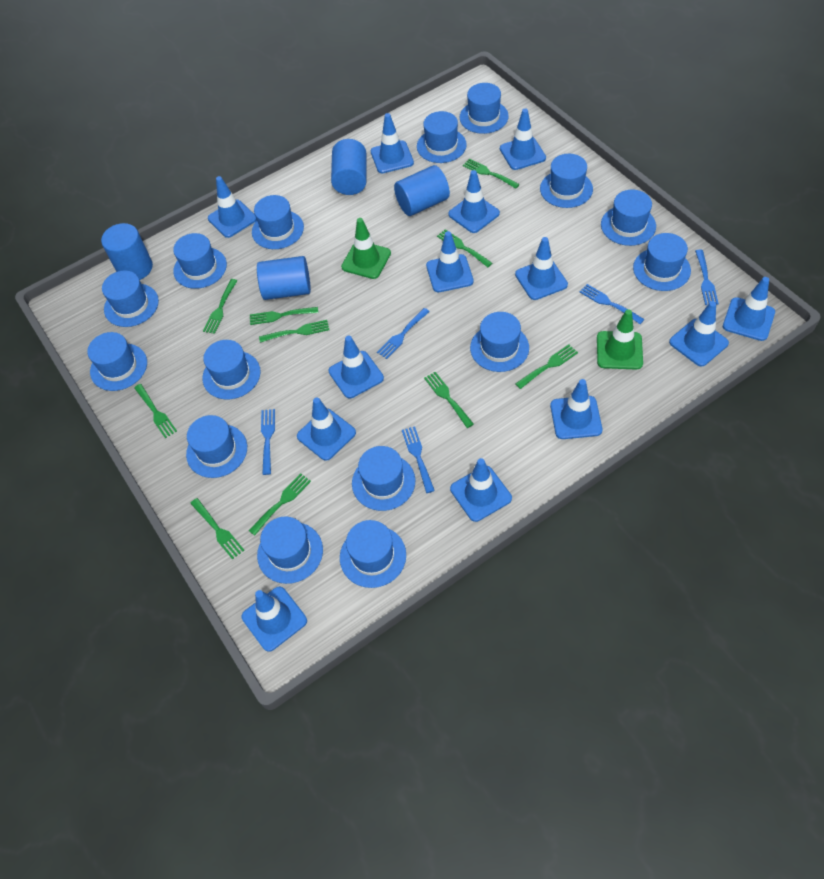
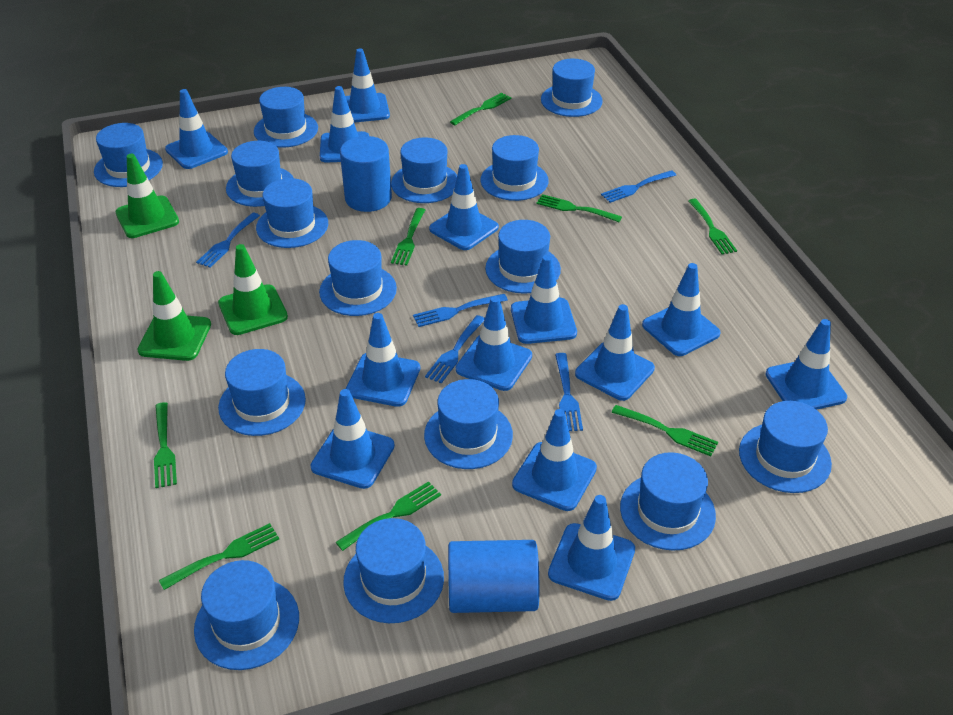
blue cylinder: [101,223,153,280] [257,256,311,300] [331,139,367,195] [394,165,450,216] = 4 -> [340,136,392,212] [448,540,539,613] = 2
green fork: [134,384,177,438] [190,498,244,560] [203,279,238,334] [249,473,311,536] [250,307,318,325] [259,320,329,343] [424,372,474,428] [437,229,492,267] [463,158,520,189] [515,345,578,389] = 10 -> [154,402,177,488] [159,523,279,590] [336,481,441,551] [391,208,425,266] [450,92,511,125] [536,194,622,222] [611,405,718,456] [688,199,737,254] = 8
green traffic cone: [341,218,391,279] [597,309,643,370] = 2 -> [115,154,179,238] [137,271,211,361] [218,244,288,335] = 3

